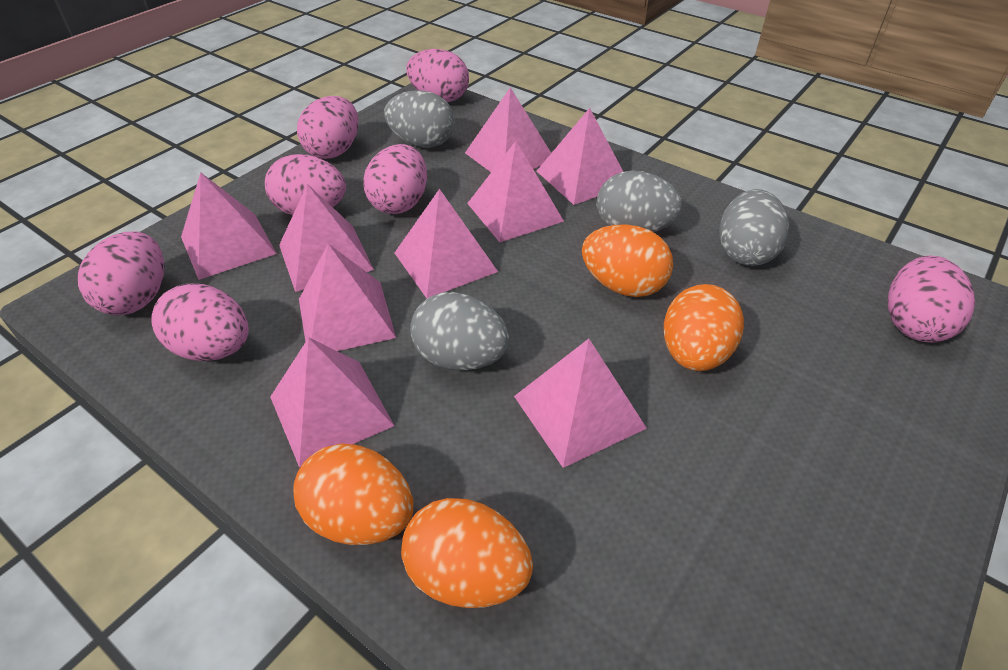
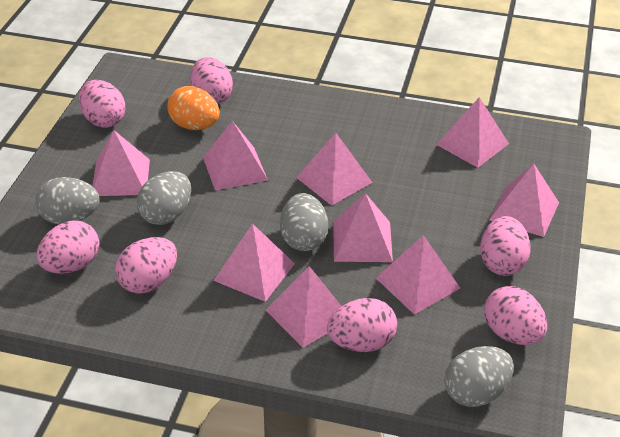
orange egg: [293,443,413,545] [401,498,533,608] [582,224,673,297] [664,284,744,371] = 4 -> [167,86,220,130] = 1

